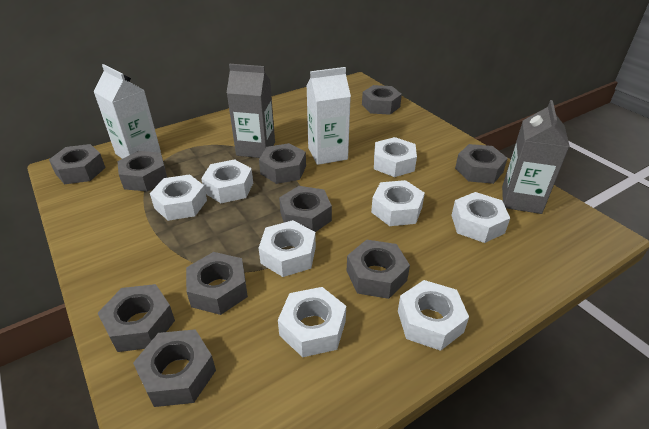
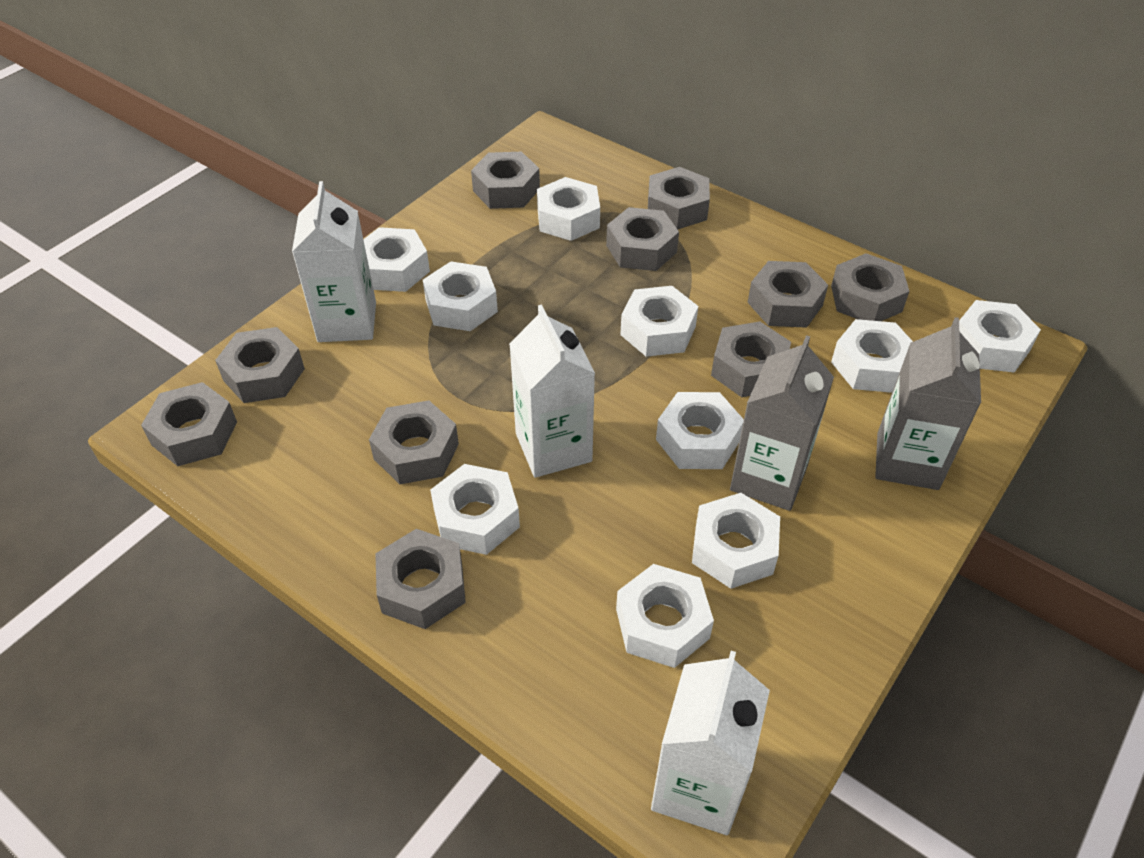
white carton: [93,64,161,159] [307,67,351,165] = 2 -> [292,181,376,342] [509,304,595,478] [651,651,770,835] = 3
white nut: [150,174,207,221] [201,159,253,203] [259,220,316,277] [278,287,346,357] [371,180,425,226] [374,137,417,177] [398,280,469,351] [451,192,510,243] = 8 -> [363,227,430,292] [423,261,498,331] [430,464,520,555] [537,177,600,241] [616,564,714,668] [620,286,698,357] [656,392,744,469] [692,493,780,589] [831,319,913,393] [959,300,1041,373] = 10

